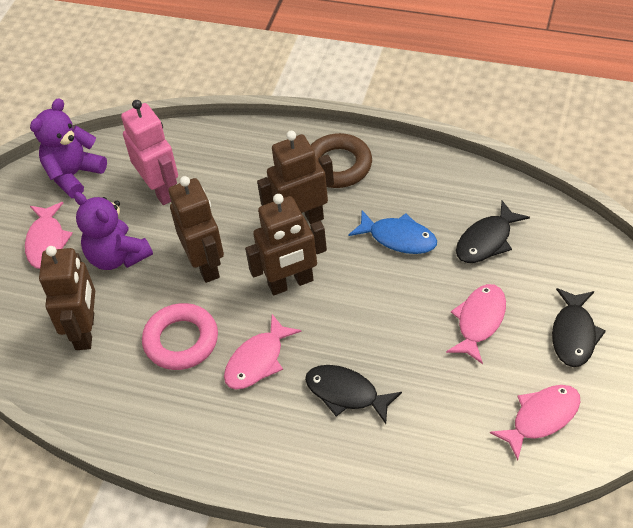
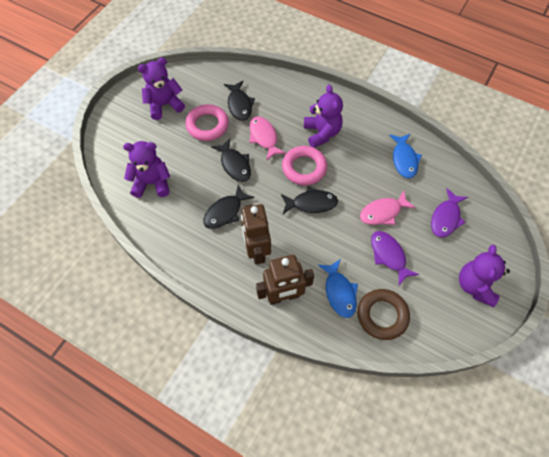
black fish: [305,365,402,424] [456,201,530,263] [552,288,606,367] = 3 -> [203,185,254,229] [211,138,251,182] [224,81,255,121] [281,186,338,214] = 4
blue fish: [348,210,437,254] = 1 -> [318,259,358,318] [389,134,422,178] = 2
brown robot: [39,246,95,350] [168,176,224,283] [245,194,327,295] [257,131,334,224] = 4 -> [241,204,271,264] [256,255,314,305] = 2
pink fish: [25,202,73,269] [224,314,302,389] [446,284,506,364] [490,385,580,460] = 4 -> [249,117,286,161] [360,190,416,225] = 2
pink ring: [142,303,218,370] = 1 -> [185,104,229,141] [282,146,327,185] = 2
pink robot: [121,100,178,205] = 1 -> none = 0
purple fish: none = 0 -> [371,231,419,285] [431,188,468,238] = 2
purple teddy bear: [30,98,107,198] [74,192,153,270] = 2 -> [123,141,170,198] [138,58,185,120] [304,85,343,148] [459,245,510,307] = 4

